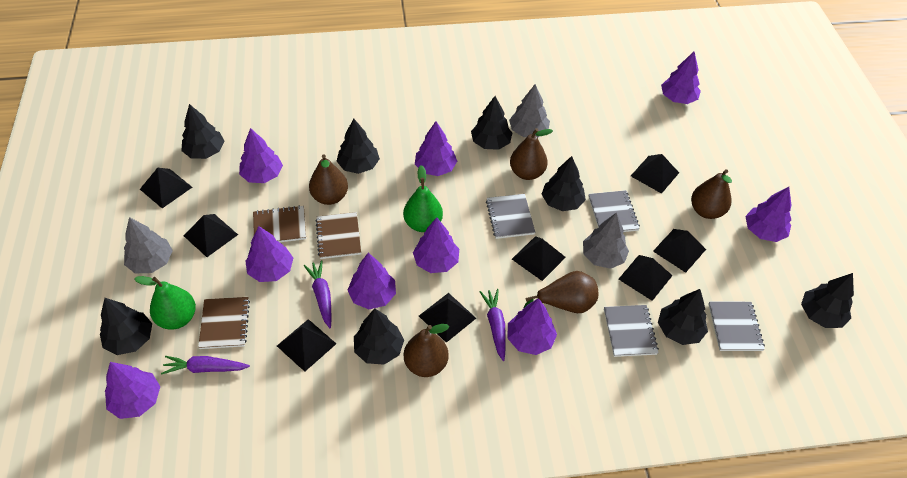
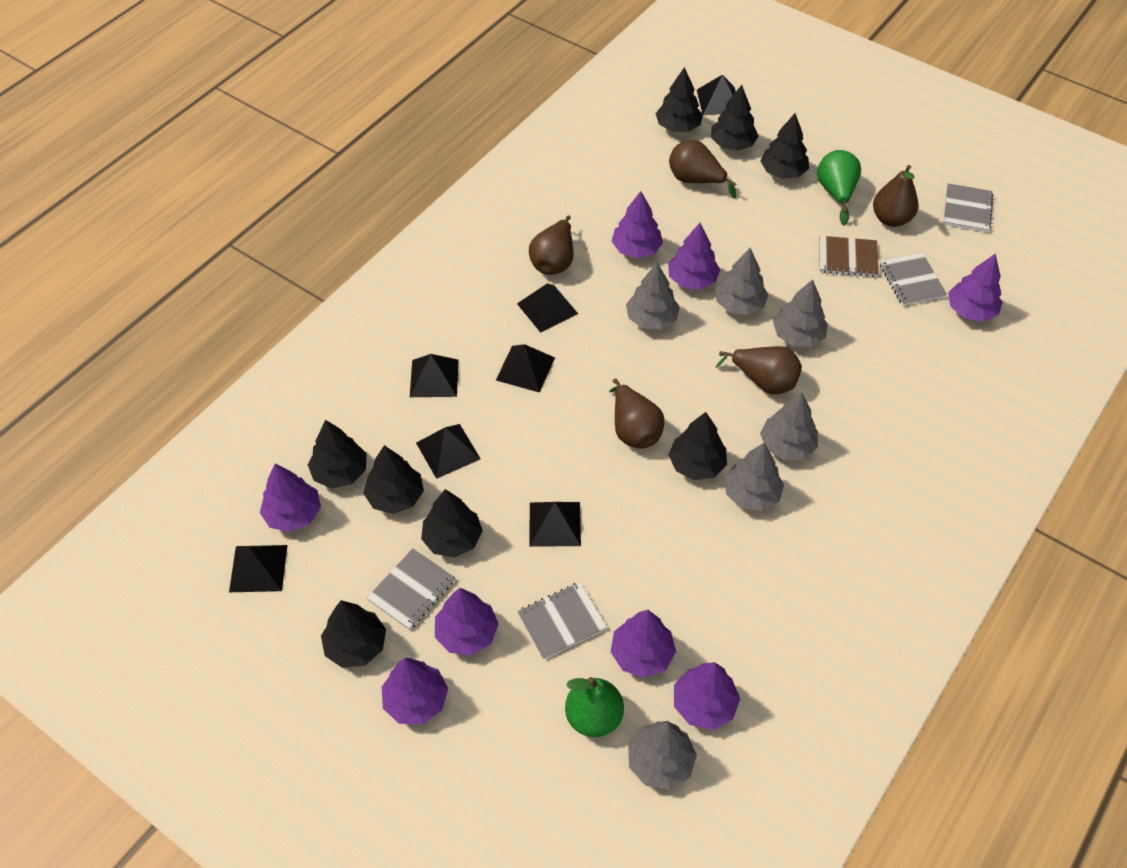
black pyramid: [140,168,192,208] [184,214,238,257] [277,319,336,372] [419,293,476,343] [512,236,566,281] [619,255,673,301] [631,154,679,194] [653,229,706,273] = 8 -> [229,545,288,592] [410,354,459,397] [416,424,481,479] [496,344,555,393] [517,283,578,333] [529,502,581,547] [697,74,736,115] = 7
brown notebook: [198,297,250,349] [253,205,306,242] [316,212,361,259] = 3 -> [819,236,879,277] = 1
grey tree: [124,217,173,273] [509,84,550,137] [583,212,629,269] = 3 -> [626,262,680,330] [628,721,697,790] [715,248,768,315] [724,443,784,511] [760,393,818,460] [773,279,828,347] = 6
purple carrot: [161,356,250,375] [304,260,332,328] [480,289,506,361] = 3 -> none = 0
purple tree: [105,362,160,419] [239,128,283,183] [245,226,293,282] [348,253,396,309] [413,217,459,273] [415,121,457,176] [507,298,557,355] [661,52,701,104] [745,187,791,242] = 9 -> [260,463,321,532] [382,658,448,724] [435,588,499,655] [611,191,663,258] [611,610,676,678] [668,223,720,290] [674,662,740,730] [948,254,1003,322] = 8

